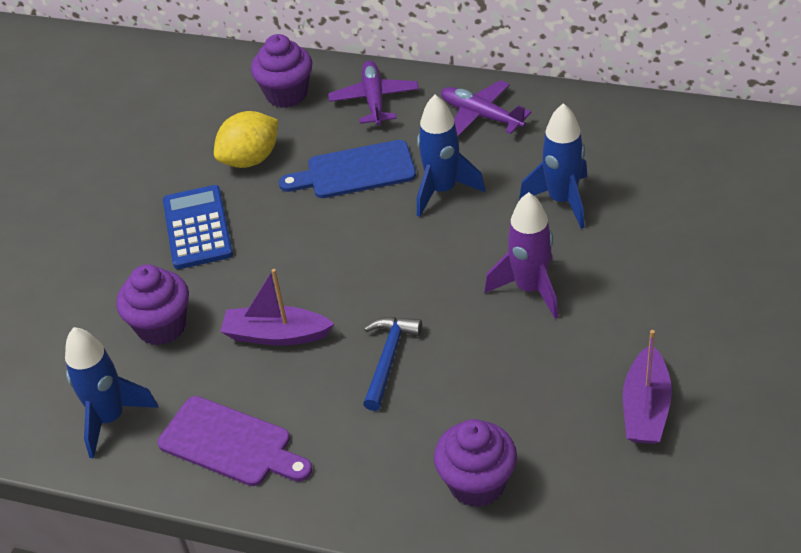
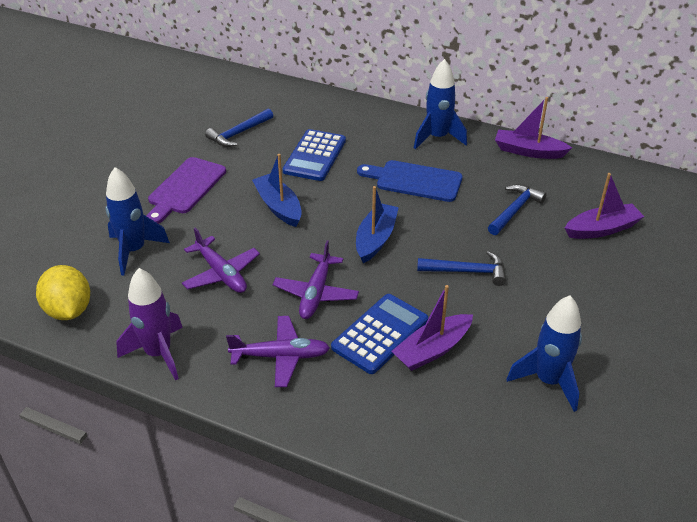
blue boat: none = 0 -> [252,154,302,227] [356,186,399,263] = 2
blue calculator: [163,185,233,269] = 1 -> [283,129,346,181] [331,294,428,374] = 2
blue hammer: [363,317,422,411] = 1 -> [205,108,273,147] [417,251,506,286] [488,184,547,235] = 3
purple boat: [220,269,334,346] [623,330,672,444] = 2 -> [391,285,473,371] [495,97,572,159] [565,173,645,239] = 3
purple cupcake: [116,264,189,345] [251,34,312,108] [434,419,517,507] = 3 -> none = 0
purple plane: [328,61,419,125] [441,80,531,136] = 2 -> [182,227,260,293] [226,316,330,387] [273,240,359,319] = 3

